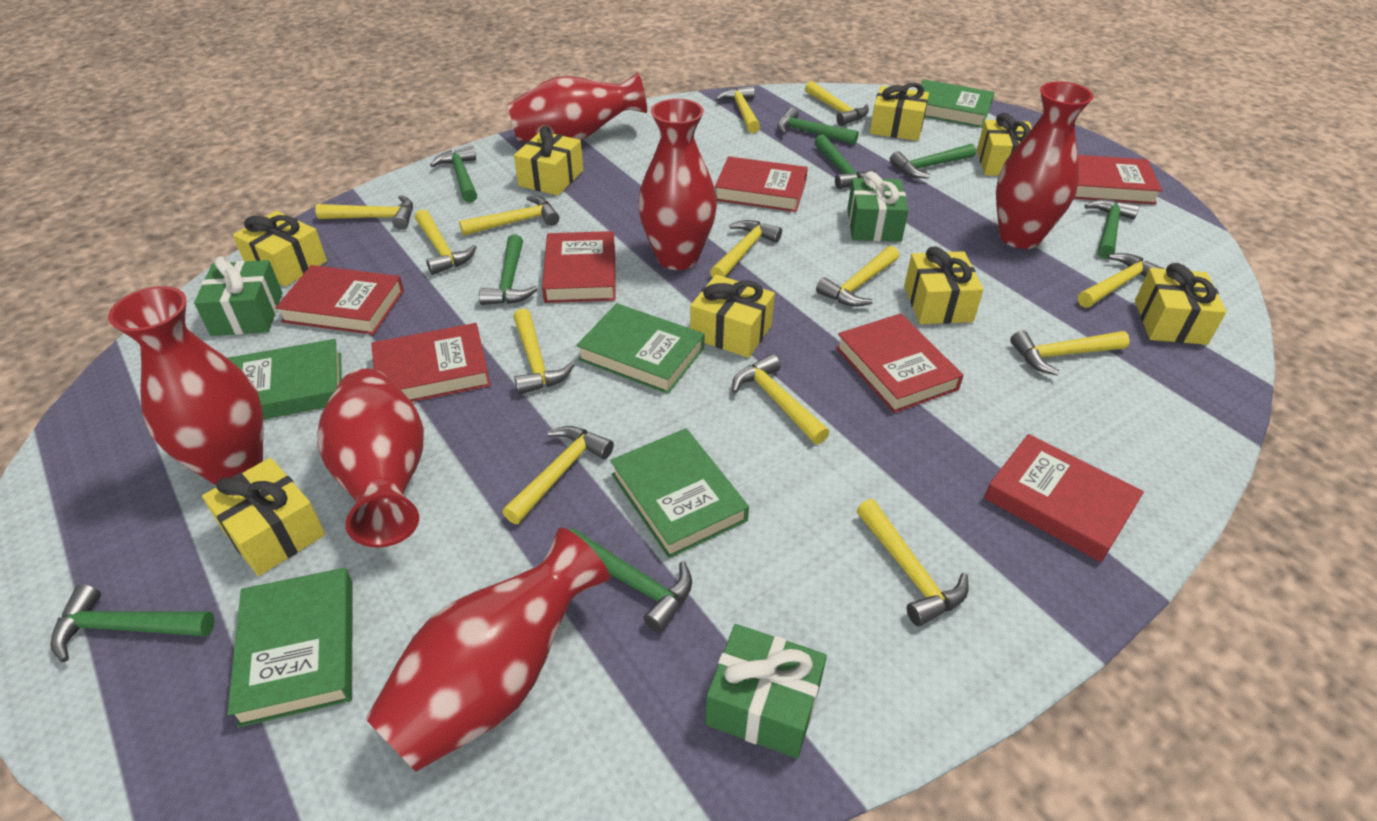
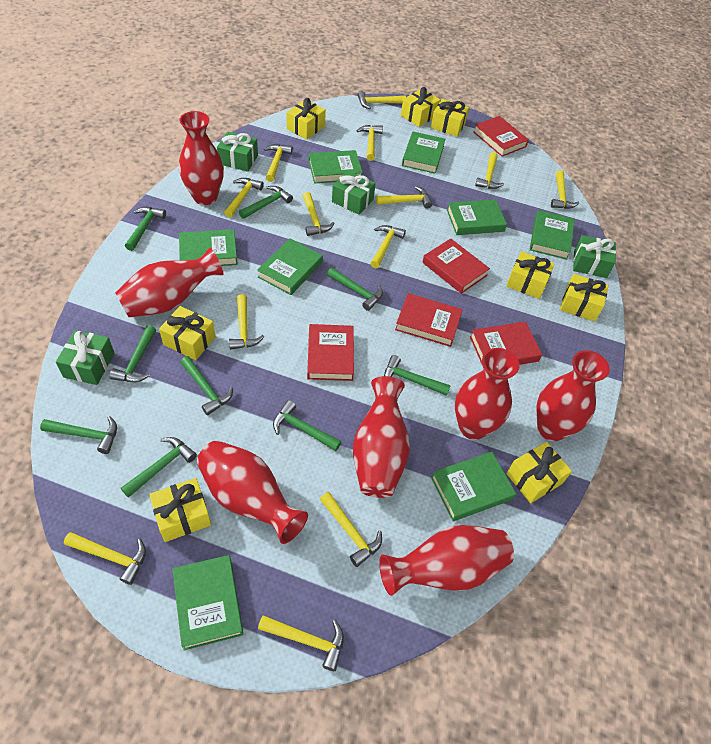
green book: [227,568,353,728] [228,339,342,420] [576,303,705,394] [610,428,749,558] [921,79,995,128] = 5 -> [173,555,243,650] [179,229,238,266] [257,238,323,295] [309,150,363,184] [402,132,445,174] [431,452,516,521] [447,199,507,235] [530,210,575,259] = 8
green gift: [194,256,282,336] [705,624,827,759] [847,171,908,242] = 3 -> [56,330,115,385] [217,132,258,172] [332,171,376,215] [573,235,616,278] = 4
green hammer: [50,585,215,662] [430,146,477,203] [479,235,538,305] [569,528,692,633] [777,107,859,145] [814,135,876,189] [890,144,976,178] [1085,199,1140,259] = 8 -> [40,416,117,454] [109,325,156,382] [121,437,197,498] [125,207,166,251] [180,356,233,415] [239,186,293,219] [273,400,341,451] [327,267,383,311] [384,355,451,396] = 9
red book: [275,265,404,335] [371,323,491,402] [542,231,615,303] [715,156,808,212] [836,313,963,413] [984,434,1144,562] [1074,155,1163,204] = 7 -> [307,324,354,381] [395,293,463,347] [422,238,490,294] [470,322,542,369] [473,116,529,157] = 5
red vase: [108,286,264,485] [317,368,424,548] [365,528,610,772] [507,72,647,142] [638,99,717,270] [996,81,1093,249] = 6 -> [115,247,224,318] [179,111,224,205] [197,440,308,544] [353,376,410,498] [379,525,514,596] [455,348,520,440] [536,350,610,441] = 7

